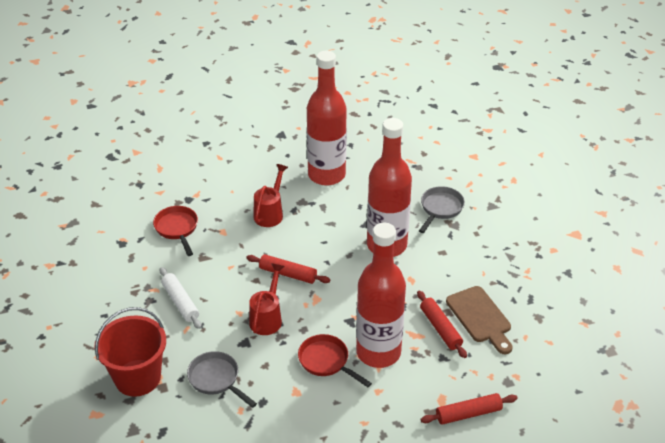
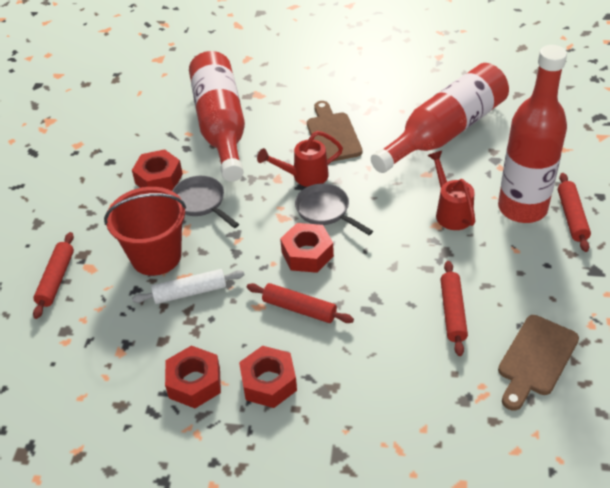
brown cutting board: [446,286,512,354] = 1 -> [307,101,362,162] [498,315,579,411] = 2
red nut: none = 0 -> [132,149,183,191] [165,346,221,408] [239,346,297,408] [280,223,334,273] = 4
red pan: [153,206,198,256] [298,334,372,387] = 2 -> none = 0
red rolling pin: [246,254,330,284] [417,291,467,358] [421,393,518,425] = 3 -> [33,232,74,319] [247,283,354,323] [440,261,468,356] [558,173,591,252] = 4

